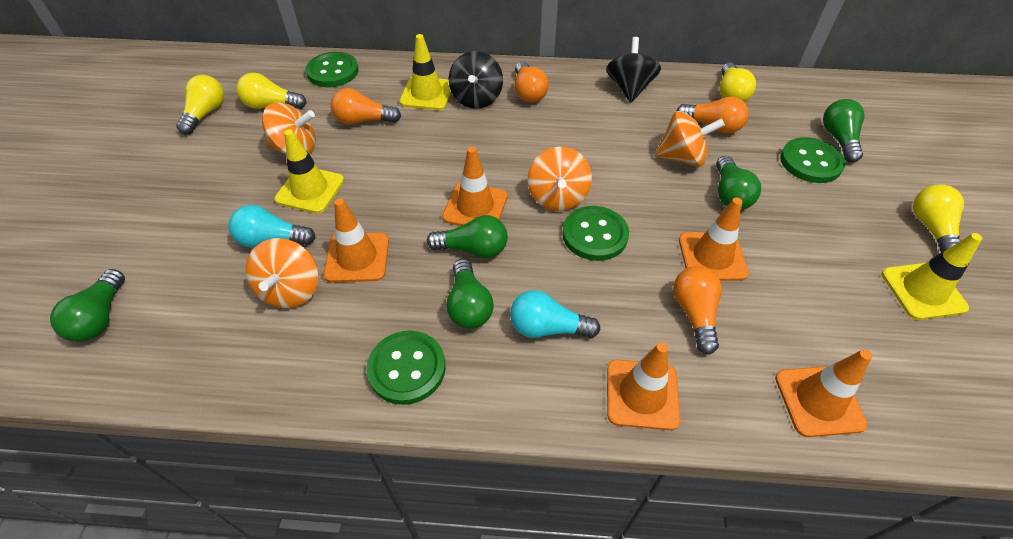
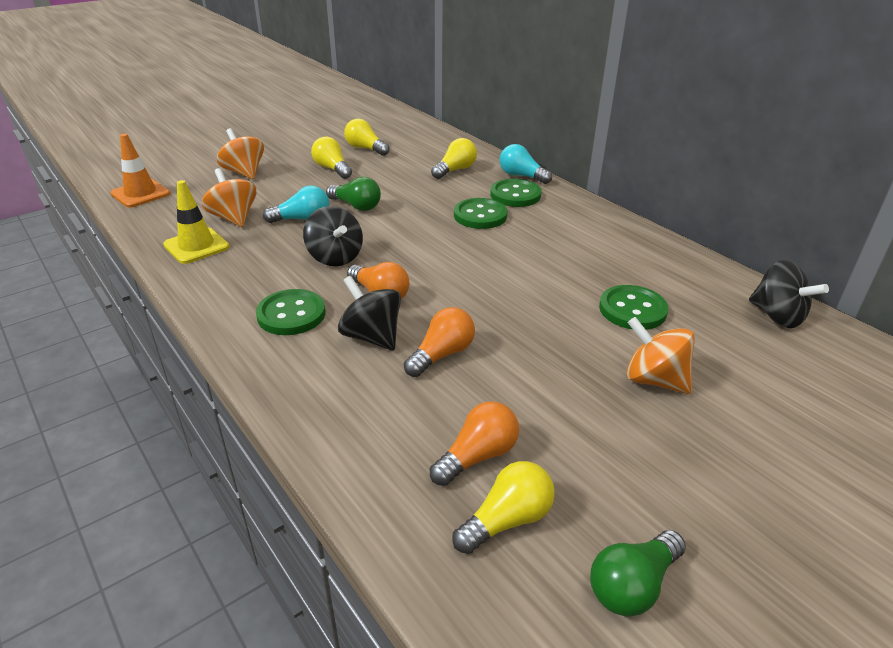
black spinning top: [449,51,503,109] [606,37,661,102] = 2 -> [303,206,363,266] [338,276,401,350] [749,260,829,328] = 3
green light bulb: [50,269,125,342] [427,215,508,258] [446,259,494,329] [716,156,761,210] [823,99,865,163] = 5 -> [326,177,381,211] [590,530,686,617] = 2
orange light bulb: [330,88,401,125] [515,62,549,103] [673,266,722,355] [676,96,749,134] = 4 -> [347,262,410,299] [404,307,475,377] [430,401,519,486] = 3
orange spinning top: [246,238,318,309] [262,102,316,155] [527,146,592,211] [654,111,725,167] = 4 -> [202,168,256,227] [217,128,264,179] [626,317,695,394] = 3
orange traffic cone: [324,199,389,283] [442,147,507,226] [607,342,681,430] [679,198,749,281] [775,349,872,437] = 5 -> [110,134,170,207] = 1
yellow traffic cone: [274,129,344,214] [399,34,451,110] [881,233,982,320] = 3 -> [163,180,230,264] = 1

